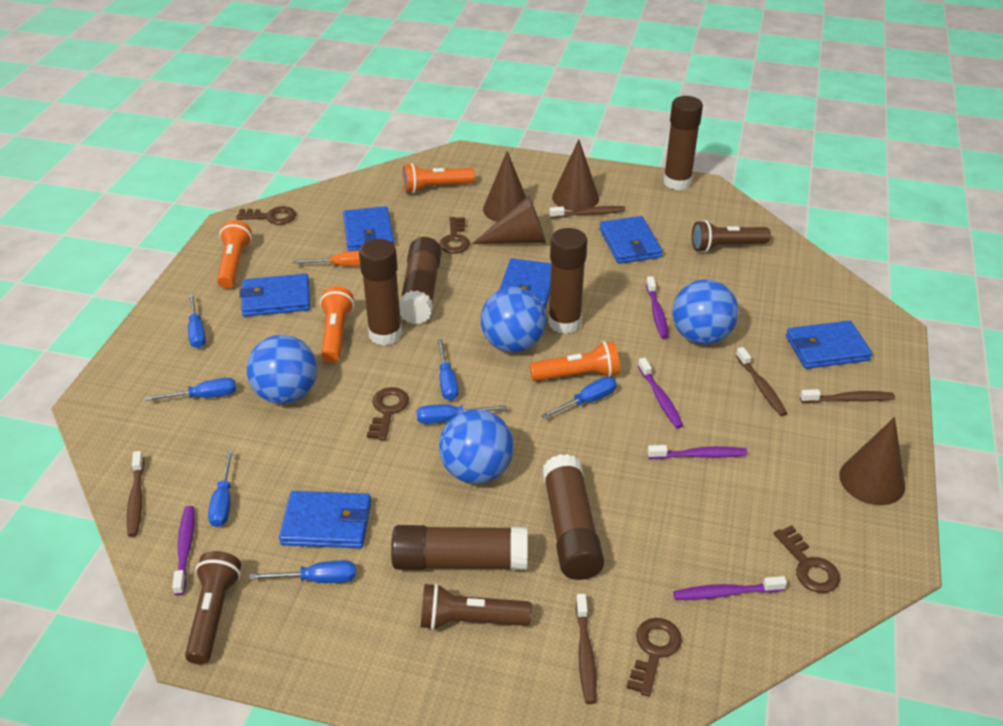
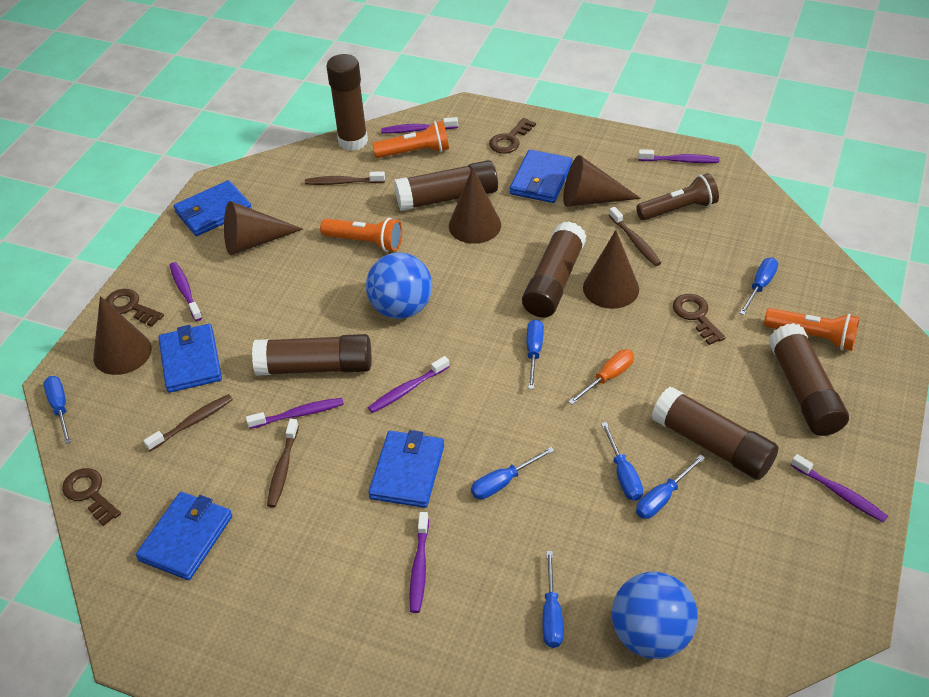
blue ball: [246,335,317,404] [439,409,514,484] [481,287,546,353] [672,279,739,345] = 4 -> [366,253,432,319] [612,572,698,659] = 2
blue wallet: [239,274,310,317] [279,491,371,548] [343,206,394,251] [499,258,551,309] [599,216,663,264] [786,321,872,369] = 6 -> [136,492,232,580] [158,324,222,393] [173,180,252,236] [368,430,444,508] [510,150,573,203] = 5
brown cone: [472,196,546,244] [483,151,526,222] [552,139,599,211] [839,417,905,505] = 4 -> [93,296,152,375] [224,201,303,255] [449,167,501,244] [563,155,641,207] [583,230,639,309] = 5
brown flashlight: [185,551,241,664] [421,583,532,630] [692,220,771,252] = 3 -> [636,173,719,220] = 1
brown key: [236,206,296,225] [367,387,409,440] [439,217,470,254] [627,618,682,696] [773,525,840,593] = 5 -> [62,468,121,526] [105,289,164,327] [489,118,536,154] [673,294,725,345] = 4
brown toothbrush: [127,451,144,537] [549,206,625,218] [576,594,597,704] [736,347,787,416] [800,389,895,403] = 5 -> [143,394,233,451] [267,419,299,508] [305,171,385,185] [609,207,661,266] = 4
orange flashlight: [217,220,252,289] [320,286,354,363] [402,163,475,193] [530,341,620,381] = 4 -> [320,218,402,252] [372,121,449,158] [764,308,860,351] = 3
purple toothbrush: [172,506,195,595] [638,358,683,428] [646,276,669,339] [647,445,747,459] [673,576,787,600] = 5 -> [169,262,202,321] [246,398,344,429] [368,356,450,413] [381,117,458,133] [410,512,429,613] [638,149,719,163] [791,454,888,522] = 7

